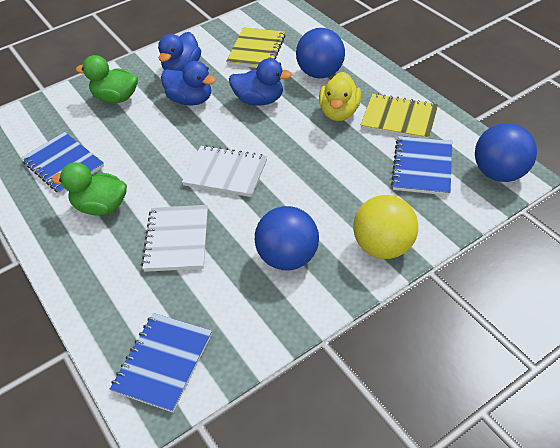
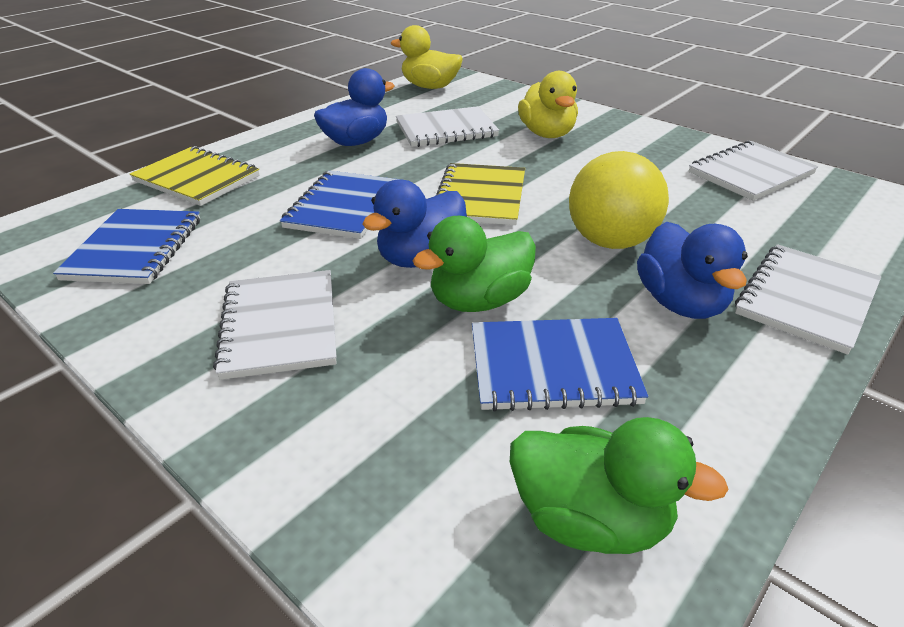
blue ball: [255,206,319,270] [296,28,345,78] [475,123,537,182] = 3 -> none = 0
white notebook: [141,205,208,272] [182,145,267,197] = 2 -> [213,270,337,380] [396,106,499,147] [689,140,818,201] [735,244,881,355] = 4
yellow duck: [319,72,361,121] = 1 -> [390,25,463,89] [518,71,578,138] = 2

